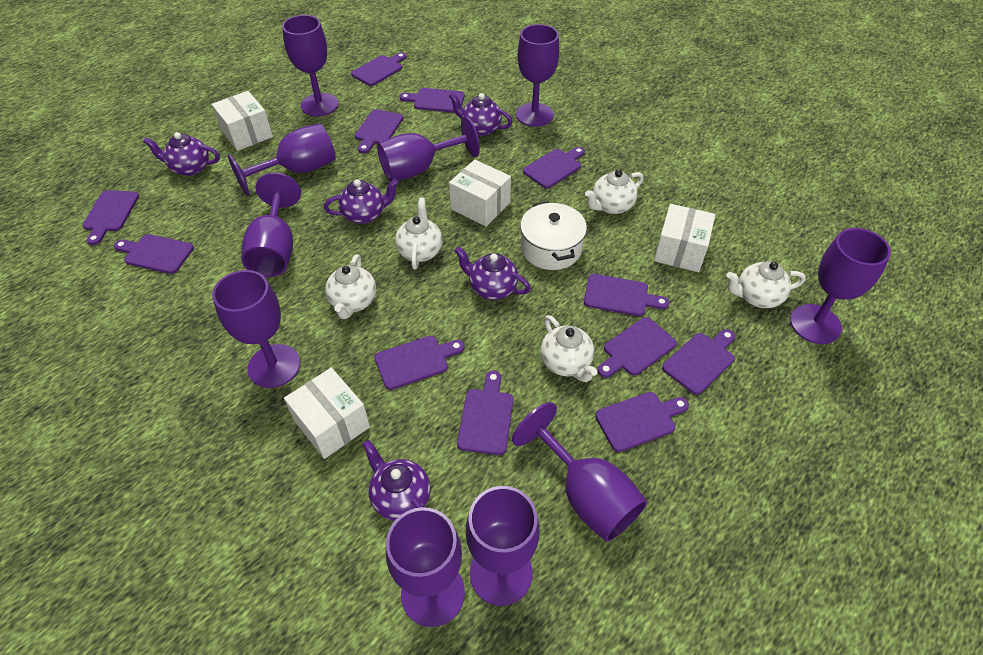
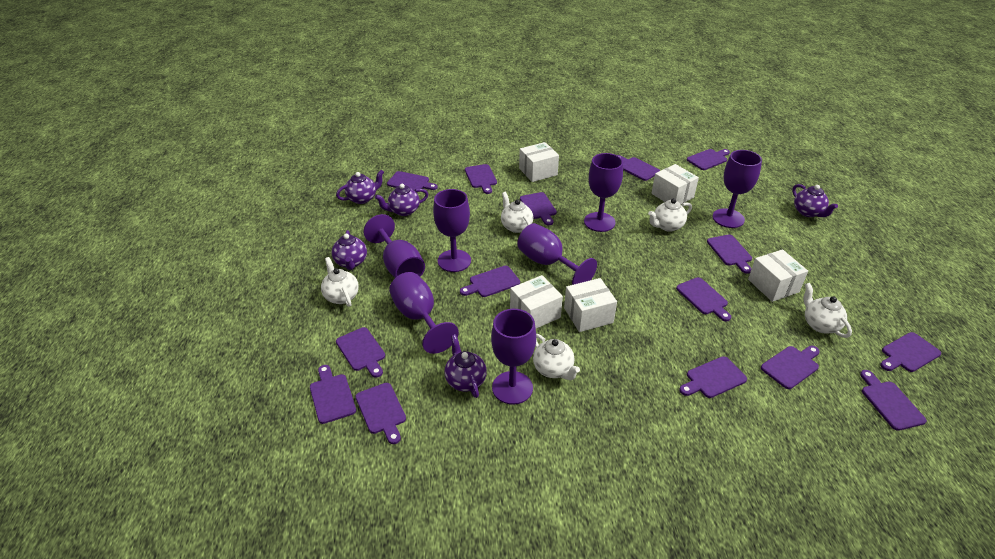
purple cutting board: [82,190,139,245] [114,234,194,274] [351,52,407,86] [355,109,403,154] [375,336,465,390] [400,88,465,113] [457,371,514,455] [523,147,585,188] [584,274,669,316] [595,392,689,452] [597,317,677,378] [662,329,735,395] = 12 -> [310,365,356,424] [336,327,385,378] [355,383,406,444] [387,171,438,191] [460,266,520,297] [465,164,497,194] [520,192,557,225] [617,155,660,181] [676,277,731,321] [679,356,747,398] [687,149,730,170] [707,234,752,274] [761,346,820,389] [860,370,927,431] [880,332,941,372] = 15
purple goblet: [212,270,300,388] [228,123,336,196] [241,173,301,277] [282,15,338,116] [377,116,480,181] [386,507,465,627] [466,486,540,606] [512,402,647,542] [516,24,559,127] [790,228,891,344] = 10 -> [364,214,425,278] [389,272,459,354] [433,189,471,272] [491,309,536,405] [517,223,597,285] [584,153,623,232] [713,150,762,228] = 7
white box: [212,91,273,151] [284,368,370,459] [449,160,511,227] [654,204,715,272] = 4 -> [510,275,563,328] [519,142,559,182] [564,278,617,332] [651,164,699,204] [748,249,808,302] = 5
white pot: [520,201,587,270] = 1 -> none = 0

